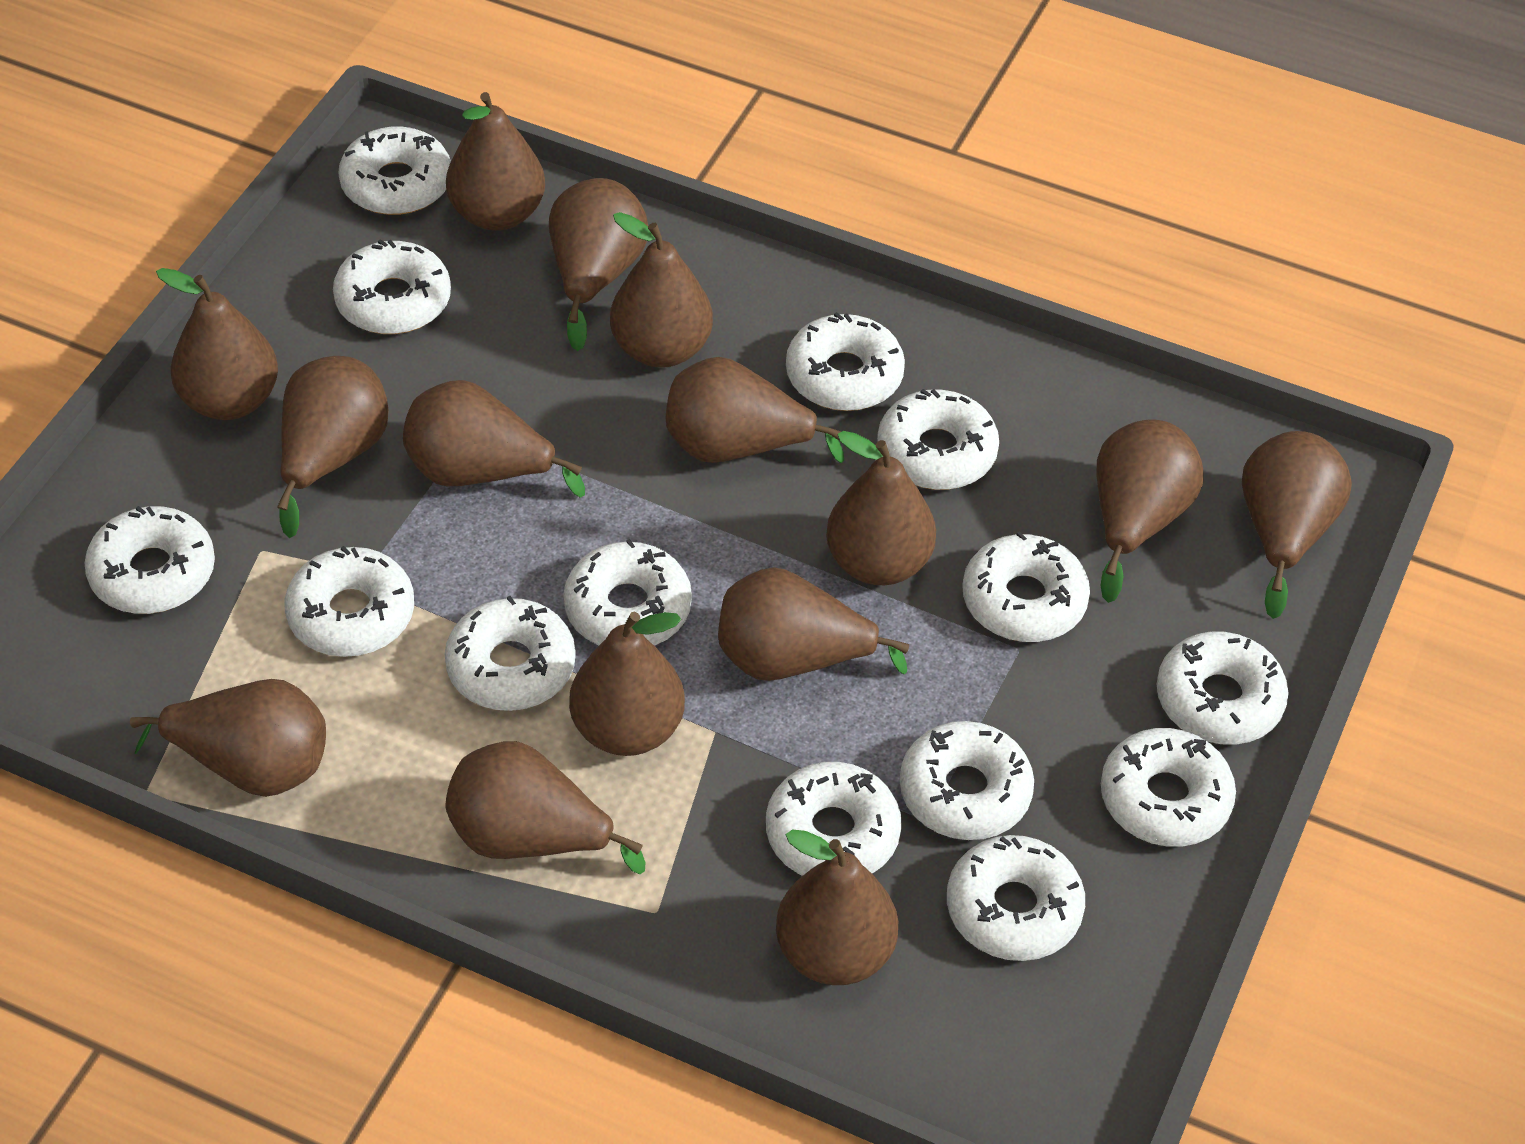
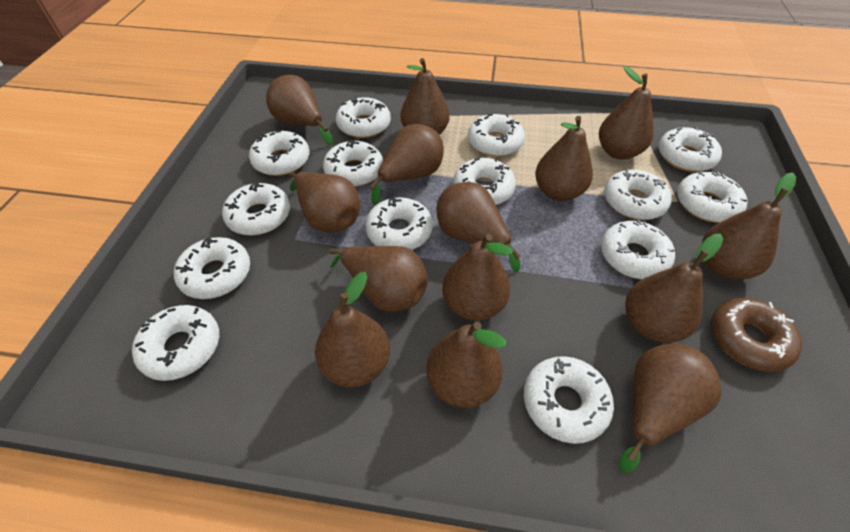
brown donut: none = 0 -> [711,298,802,372] = 1
brown pear: [130,679,326,797] [156,268,278,420] [277,356,388,538] [403,380,585,497] [446,92,545,231] [446,741,645,874] [549,178,648,351] [569,612,685,756] [610,212,713,368] [666,357,844,463] [718,567,909,681] [776,829,898,985] [826,431,936,585] [1096,419,1204,603] [1242,431,1352,619] = 15 -> [266,75,333,146] [289,172,360,232] [315,272,390,387] [329,246,428,312] [370,124,444,205] [401,58,450,135] [426,322,506,408] [437,182,521,272] [442,234,513,320] [535,116,593,201] [599,66,654,160] [619,344,721,473] [625,234,723,343] [702,173,796,280] = 14

